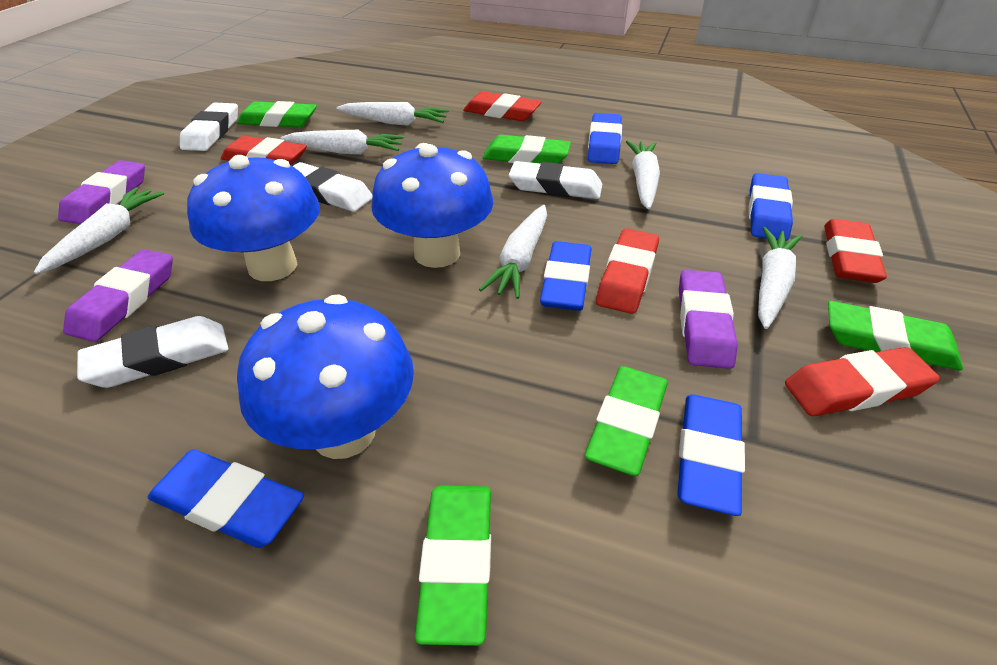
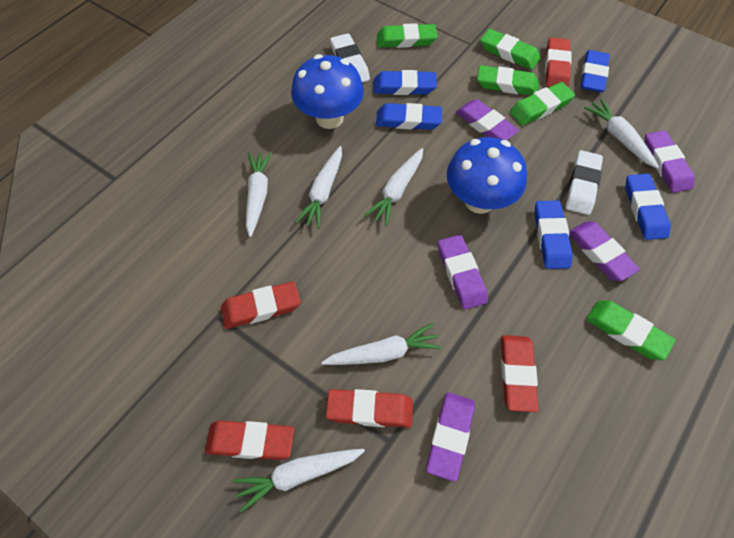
blue mushroom: [187,155,320,281] [237,295,414,459] [371,143,493,268] = 3 -> [291,54,364,129] [447,137,527,214] = 2
purple eraser: [58,160,145,224] [63,249,173,342] [679,270,738,369] = 3 -> [426,392,475,482] [438,235,488,310] [456,99,519,140] [569,221,640,281] [645,130,695,193] = 5
white eraser: [77,316,228,388] [180,103,238,151] [293,162,372,212] [509,161,602,199] = 4 -> [330,33,370,82] [566,150,603,215] = 2

